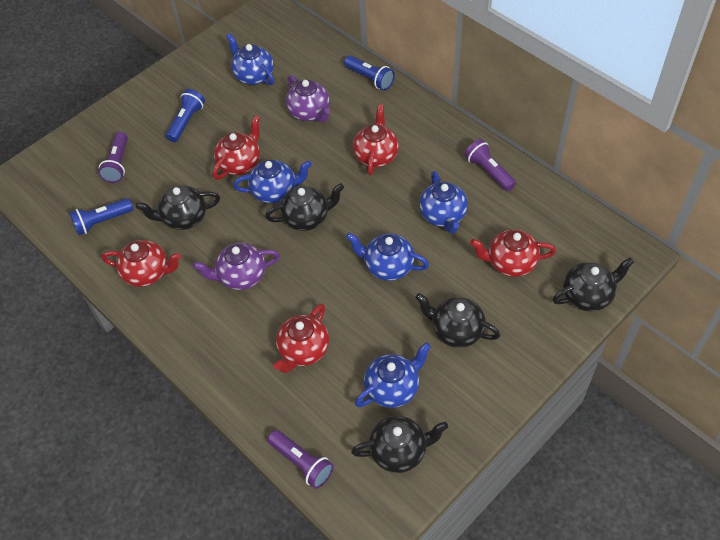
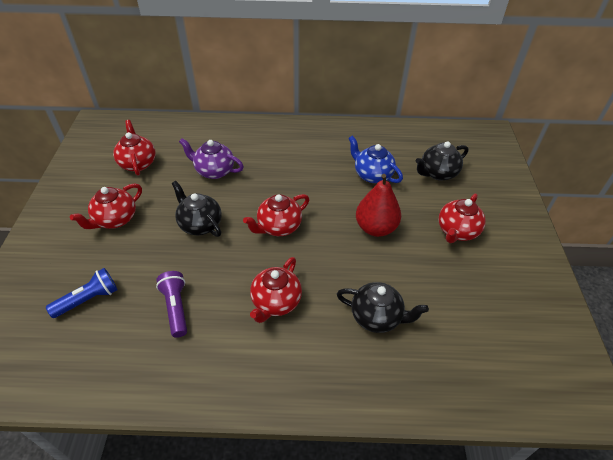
black teapot: [136,185,220,230] [265,183,344,231] [351,416,448,473] [415,293,500,348] [553,257,634,312] = 5 -> [172,181,222,237] [337,282,429,333] [416,141,468,181] = 3
blue flashlight: [70,198,134,235] [166,89,205,142] [344,55,395,91] = 3 -> [46,268,118,318] = 1
blue teapot: [226,33,274,85] [233,160,312,204] [346,233,429,281] [355,342,431,408] [419,171,468,234] = 5 -> [348,135,403,183] = 1
purple flashlight: [98,132,128,183] [268,430,334,489] [465,139,516,191] = 3 -> [156,271,187,338] = 1
purple teapot: [193,243,280,290] [286,75,330,122] = 2 -> [179,138,244,179] = 1
red pear: none = 0 -> [356,174,401,237] = 1

